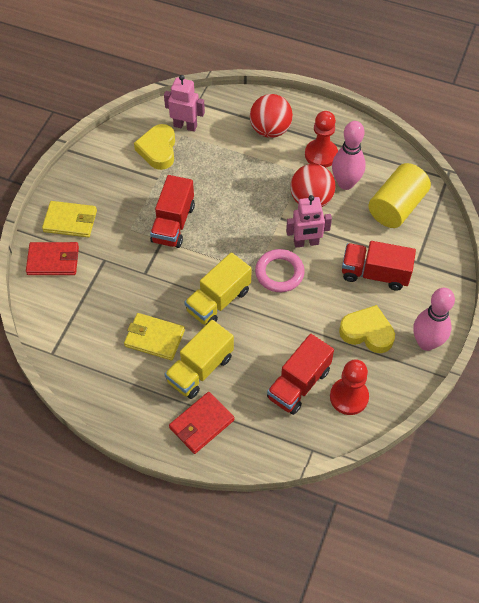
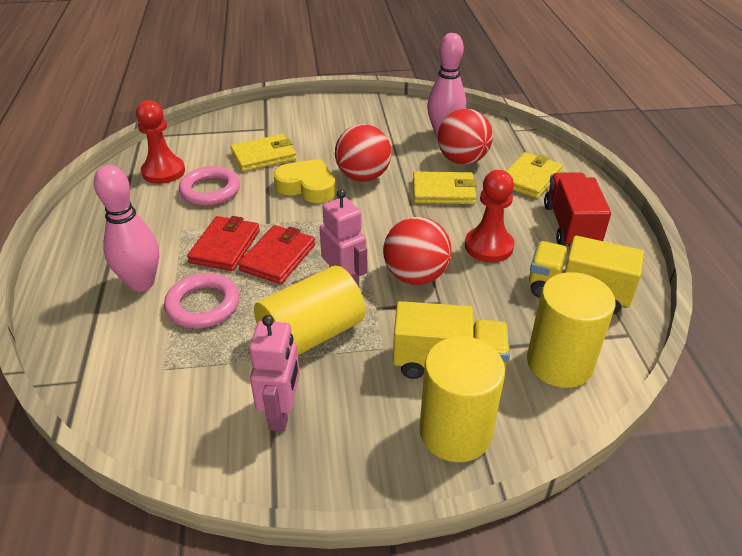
pink ring: [255,249,305,292] = 1 -> [164,273,239,329] [179,166,240,206] = 2
red ball: [250,94,293,138] [290,164,335,207] = 2 -> [335,124,391,182] [383,217,452,285] [438,109,493,164] = 3
red truck: [150,175,195,248] [267,334,334,415] [342,241,416,291] = 3 -> [544,173,611,249] = 1
yellow cylinder: [368,163,431,228] = 1 -> [254,266,365,355] [420,336,505,462] [527,272,616,388] = 3
yellow heart: [134,124,175,170] [339,305,395,353] = 2 -> [274,159,336,203] = 1
yellow wallet: [42,201,97,237] [124,313,185,360] = 2 -> [230,134,296,172] [413,171,477,204] [506,152,563,198] = 3

